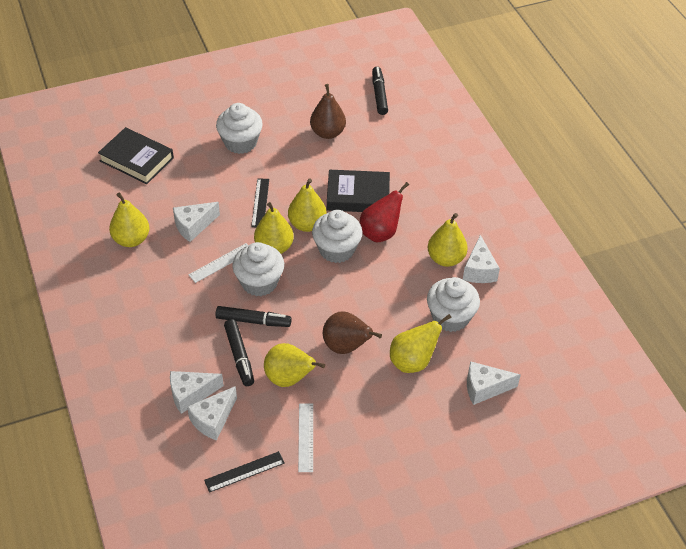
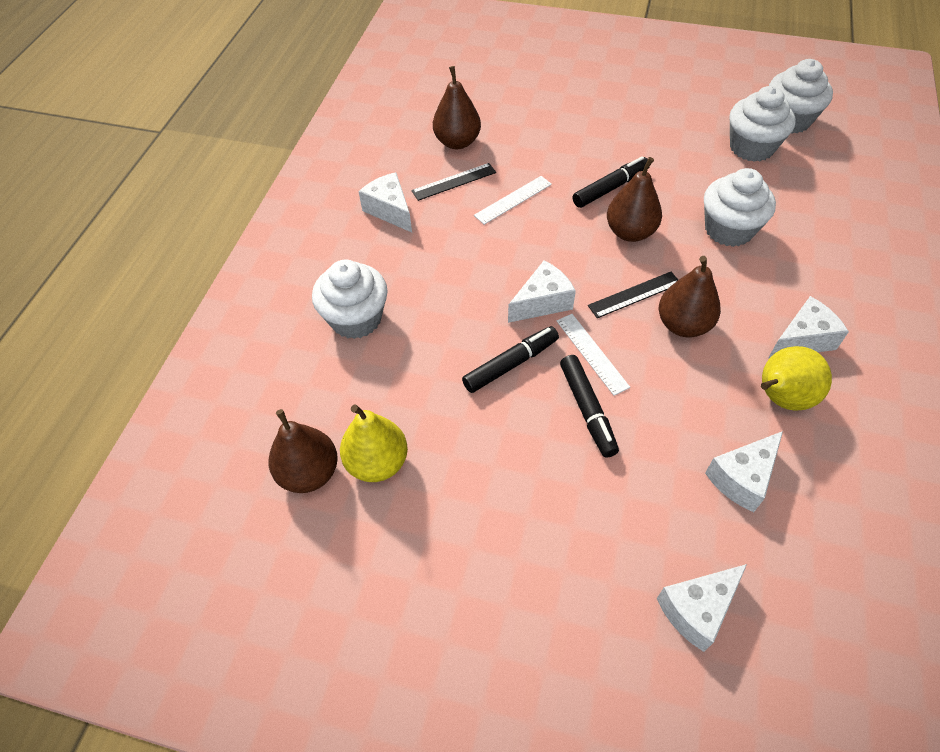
black book: [98,127,174,184] [327,170,390,212] = 2 -> none = 0
brown pear: [310,84,346,139] [323,312,382,354] = 2 -> [269,409,338,493] [433,66,481,149] [607,157,662,242] [659,256,721,337] = 4
red pear: [360,182,409,243] = 1 -> none = 0
yellow pear: [109,192,149,247] [254,202,294,254] [264,343,325,387] [288,178,327,232] [390,314,452,373] [428,213,468,267] = 6 -> [340,405,408,482] [761,346,832,411] = 2

